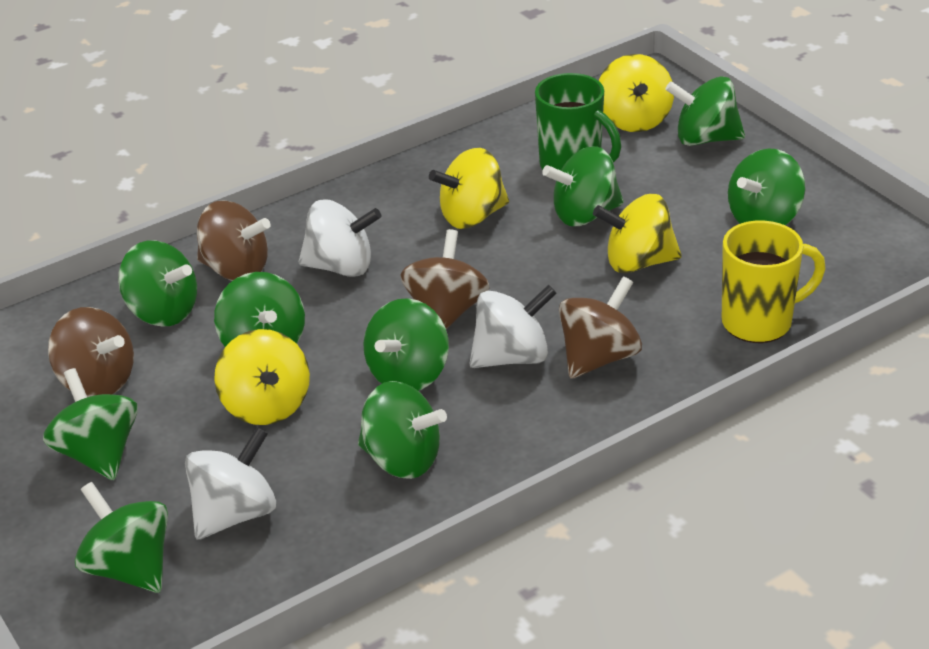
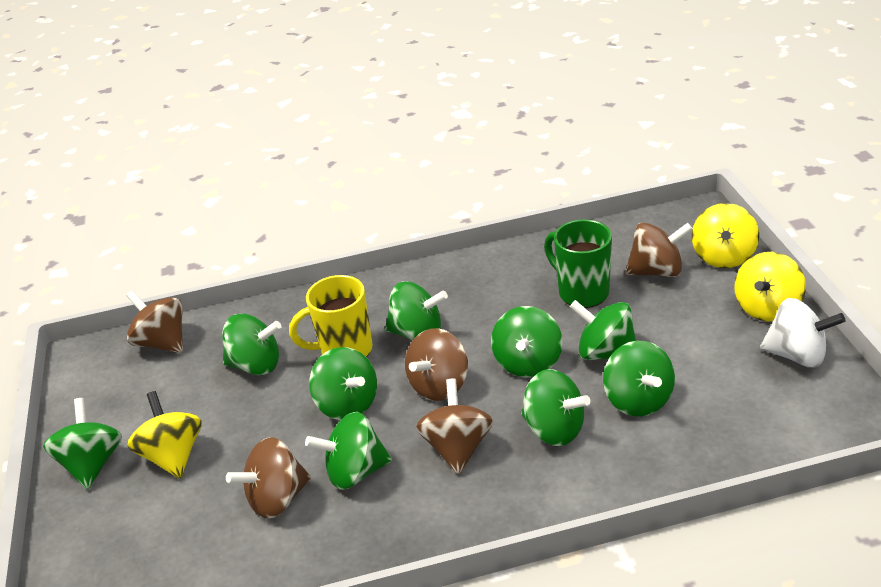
brown spinning top: [48,307,134,397] [197,200,270,281] [400,229,490,329] [559,277,642,379] = 4 -> [126,290,183,353] [226,437,311,519] [405,328,468,401] [416,379,493,475] [625,223,693,277] = 5
white spinning top: [185,427,276,540] [298,199,381,277] [469,285,556,368] = 3 -> [760,298,845,368] = 1
yellow spinning top: [214,329,310,425] [429,148,509,229] [593,194,682,273] [599,54,674,132] = 4 -> [127,391,202,479] [692,203,759,268] [734,252,806,321] = 3

